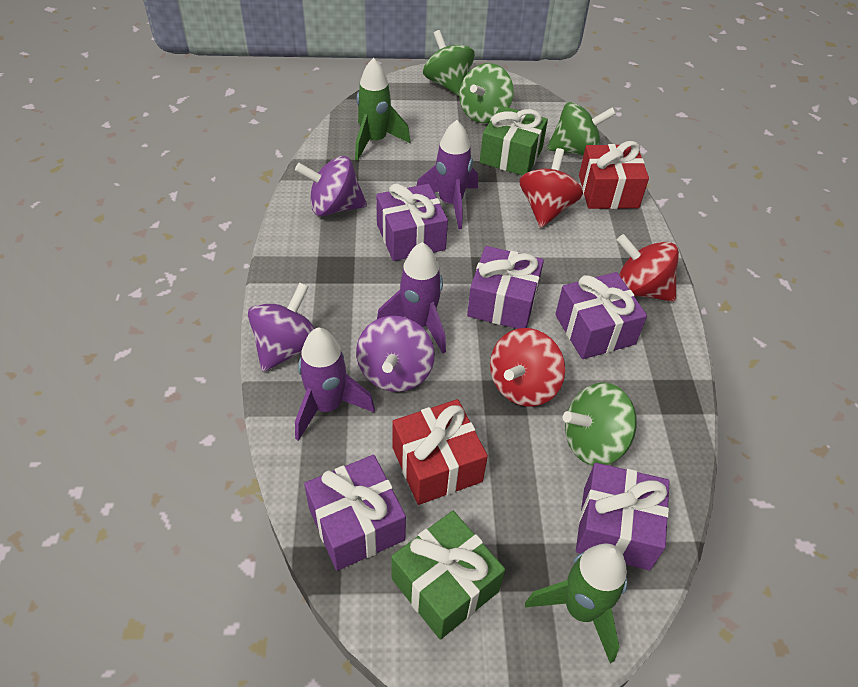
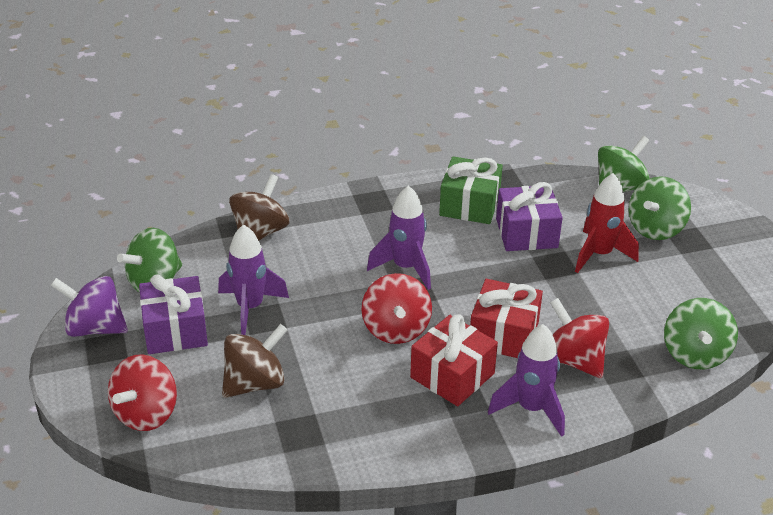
brown spinning top: none = 0 -> [222,324,287,398] [229,174,289,241] = 2
green gift: [391,511,505,640] [480,106,548,175] = 2 -> [439,156,503,224] = 1
green rocket: [355,58,410,161] [525,544,627,663] = 2 -> none = 0
purple gift: [304,455,406,571] [376,184,448,261] [467,246,544,329] [555,272,647,359] [576,463,670,570] = 5 -> [139,274,208,354] [496,182,563,251] = 2
purple spinning top: [248,283,315,372] [295,156,367,216] [356,316,434,392] = 3 -> [51,276,128,337] = 1
red rocket: none = 0 -> [575,173,639,273] = 1

